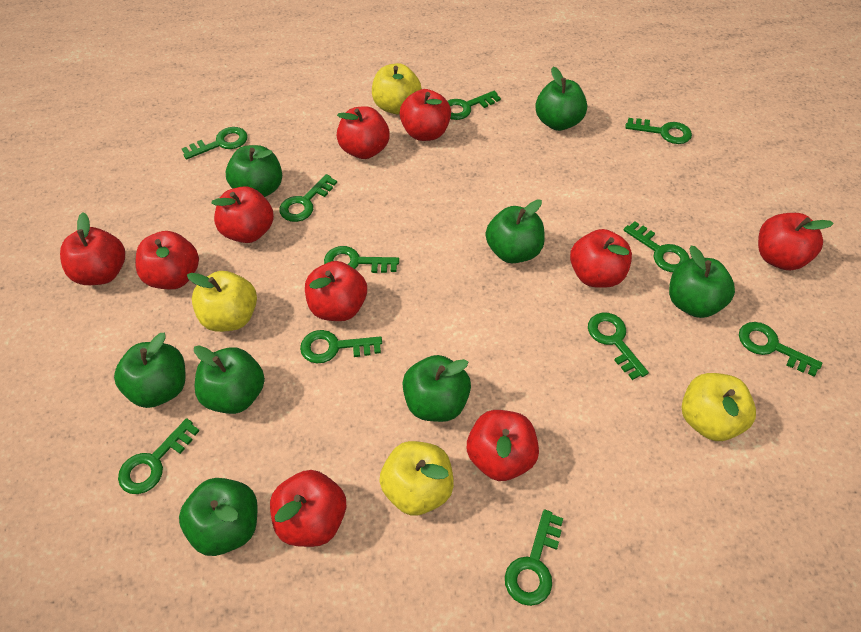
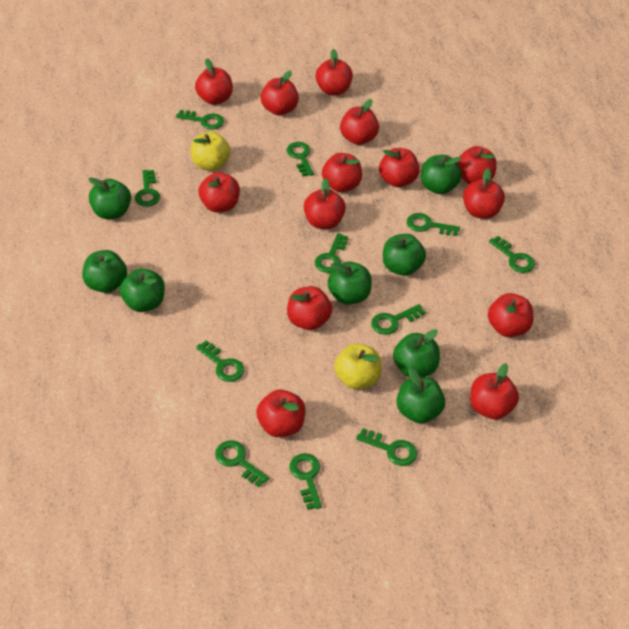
red apple: [60,213,125,285] [136,231,199,289] [211,186,274,243] [270,470,346,547] [305,261,367,321] [337,106,390,159] [399,89,451,141] [467,410,539,481] [570,229,632,288] [758,213,834,270] = 10 -> [195,58,233,105] [198,172,240,213] [256,390,305,437] [261,70,299,116] [287,286,332,330] [304,178,346,229] [315,49,353,95] [322,153,362,192] [340,99,379,145] [379,148,419,187] [457,146,497,184] [463,168,505,219] [470,363,519,419] [488,293,533,337] = 14
yellow apple: [187,271,257,332] [372,63,422,114] [379,441,454,516] [682,373,756,441] = 4 -> [191,132,231,171] [334,344,382,390] = 2

